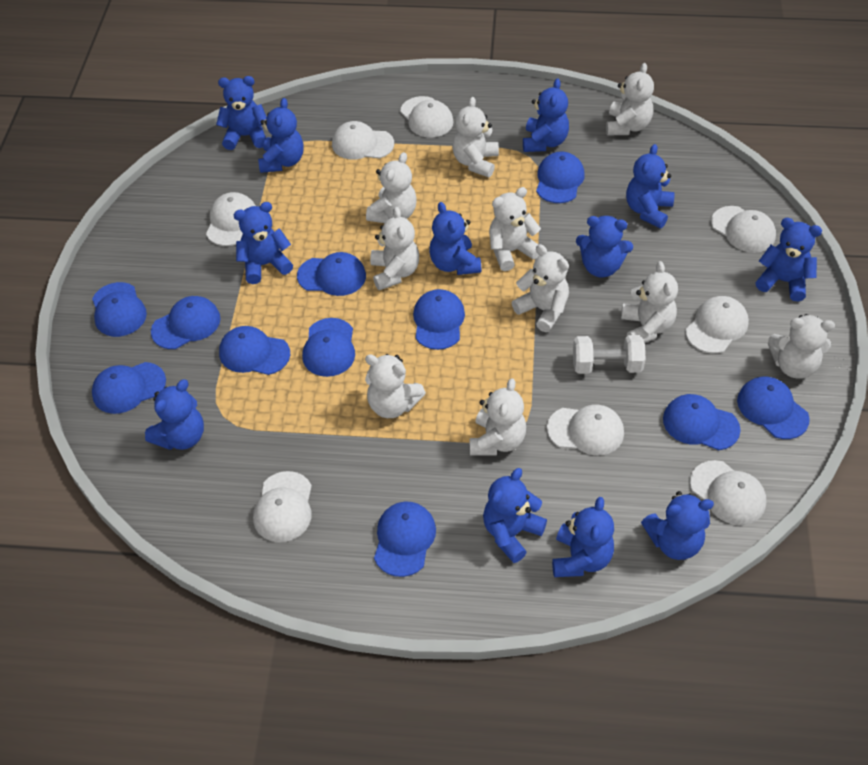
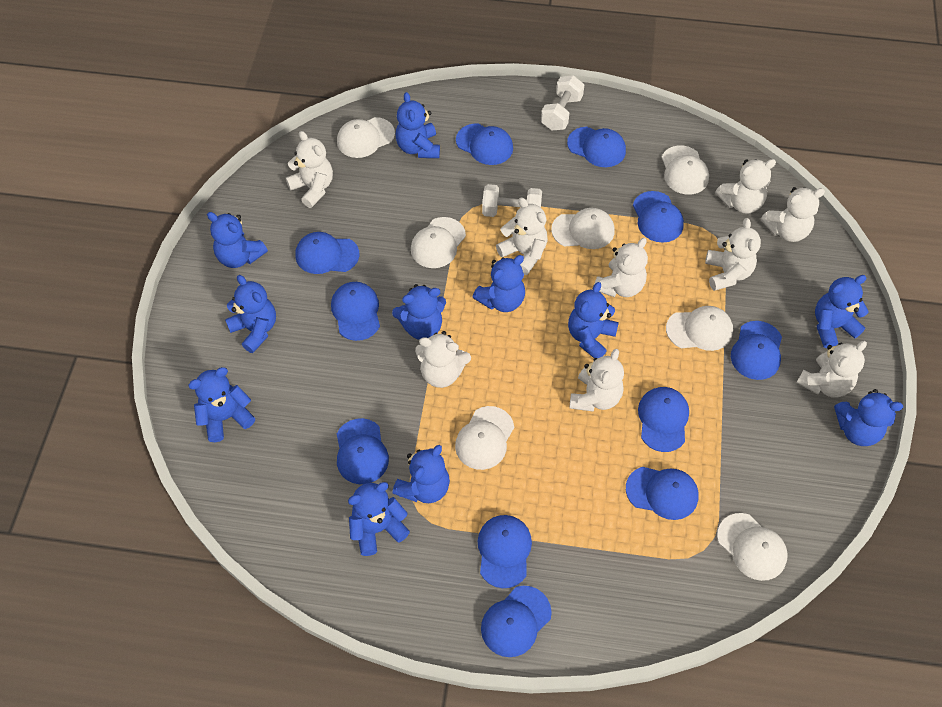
blue teddy bear: [145,379,204,450] [216,76,267,150] [234,202,293,284] [258,98,304,173] [429,202,481,275] [483,468,547,563] [523,78,569,152] [552,497,614,577] [576,216,633,277] [626,144,675,228] [641,491,714,560] [755,218,822,301] = 12 -> [188,367,255,442] [207,212,268,268] [225,275,276,353] [348,482,410,556] [392,284,446,340] [392,445,450,503] [396,92,440,158] [473,255,525,312] [568,282,619,359] [815,275,869,348] [834,389,903,446] = 11
white cap: [206,192,256,246] [253,471,312,542] [332,121,394,160] [400,96,454,138] [547,405,624,455] [685,296,749,353] [690,460,766,525] [711,206,776,253] = 8 -> [337,117,395,158] [411,217,466,268] [455,406,514,470] [551,208,615,249] [662,145,709,195] [666,306,733,351] [717,513,788,581] = 7
white dumbbell: [573,335,646,374] = 1 -> [482,184,542,217] [541,75,584,130] = 2
white teddy bear: [365,354,426,418] [366,152,417,223] [370,207,419,290] [452,97,499,177] [470,378,526,456] [489,187,541,271] [512,244,569,332] [606,63,654,136] [621,261,678,343] [768,314,835,379] = 10 -> [286,131,333,208] [415,331,471,388] [496,197,548,275] [569,349,624,412] [595,238,648,297] [705,218,761,291] [715,159,776,214] [761,187,825,242] [796,341,867,398] = 9

